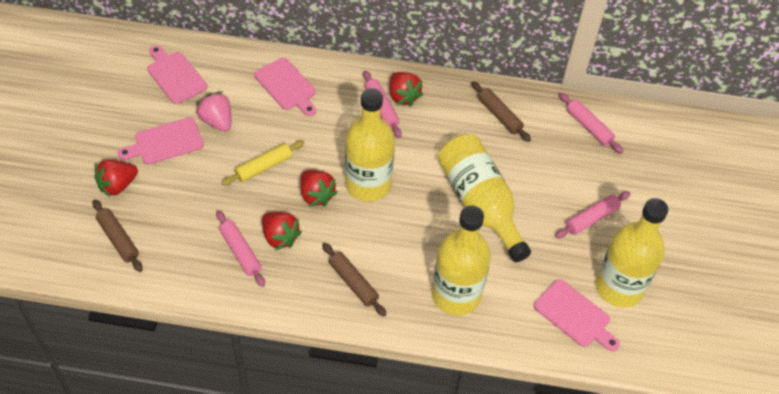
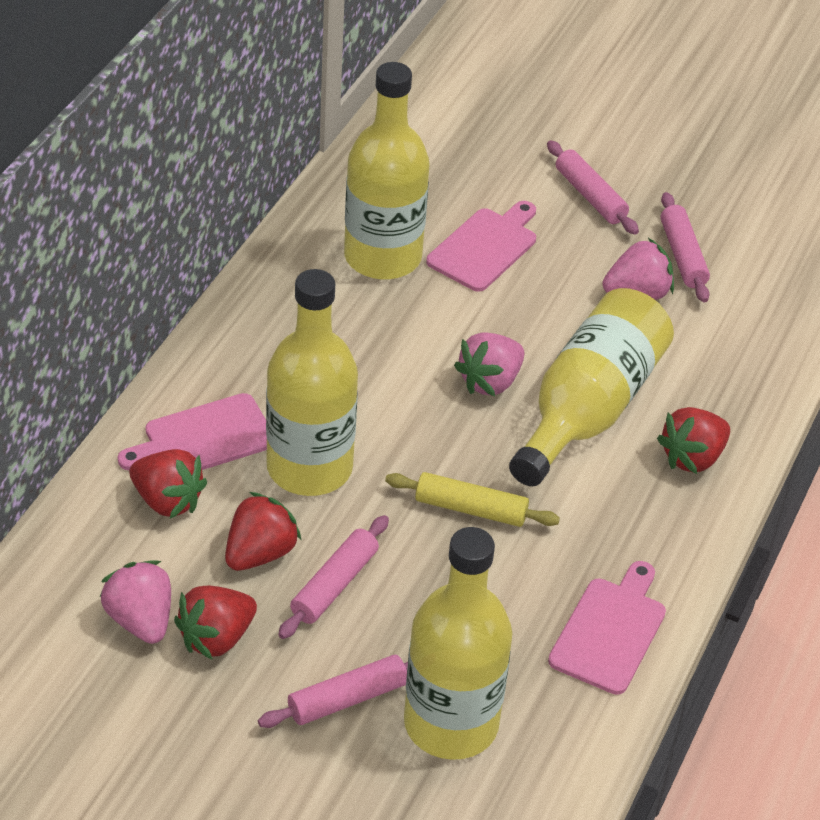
brown rolling pin: [92,200,143,272] [322,243,386,316] [471,81,531,142] = 3 -> none = 0
pink cutting board: [118,117,204,165] [147,45,207,104] [254,58,316,116] [534,279,620,351] = 4 -> [118,393,267,470] [426,201,536,292] [548,561,666,695] = 3
pink strawberry: [196,92,232,131] = 1 -> [100,560,171,644] [454,332,525,396] [602,238,674,300] = 3

